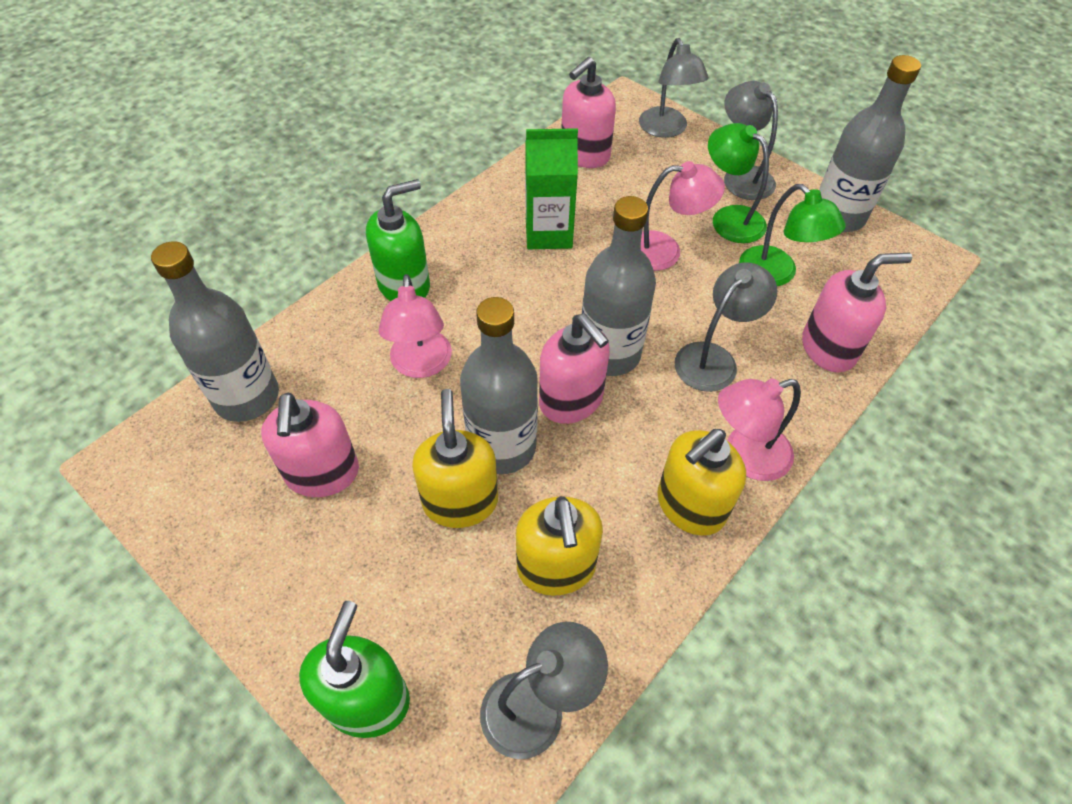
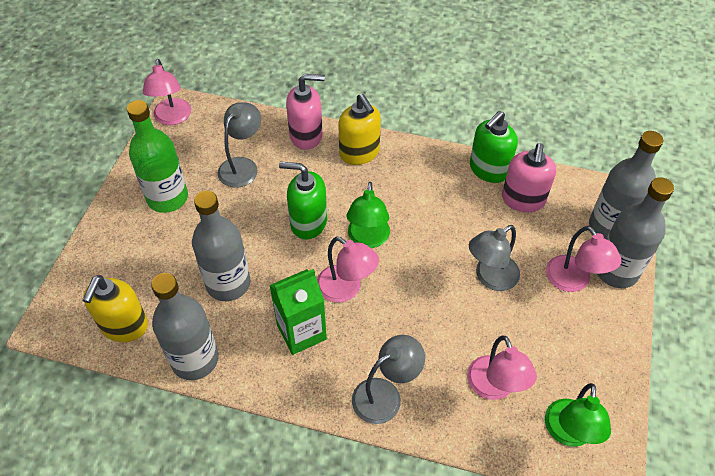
green bottle: none = 0 -> [127,100,188,213] = 1
grey lamp: [480,622,608,759] [639,38,709,138] [675,262,777,392] [724,81,778,200] = 4 -> [218,102,261,188] [352,335,425,424] [469,225,520,291] = 3
pink lamp: [378,274,452,378] [641,161,725,271] [718,378,801,481] = 3 -> [143,59,191,125] [317,237,379,303] [467,335,537,400] [546,226,622,292] = 4
pink soap dispenser: [261,393,359,497] [539,314,610,424] [561,57,616,168] [802,253,912,373] = 4 -> [286,74,325,150] [502,143,556,212] = 2
yellow soap dispenser: [412,389,498,528] [516,496,603,596] [657,429,746,535] = 3 -> [83,275,148,342] [338,94,381,165] = 2

